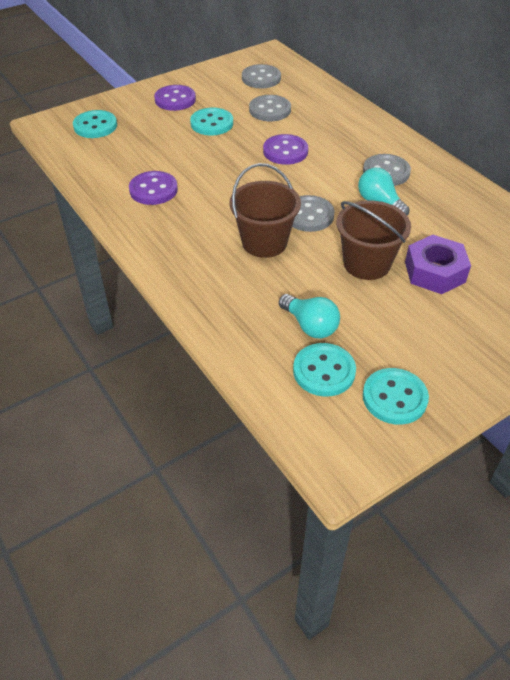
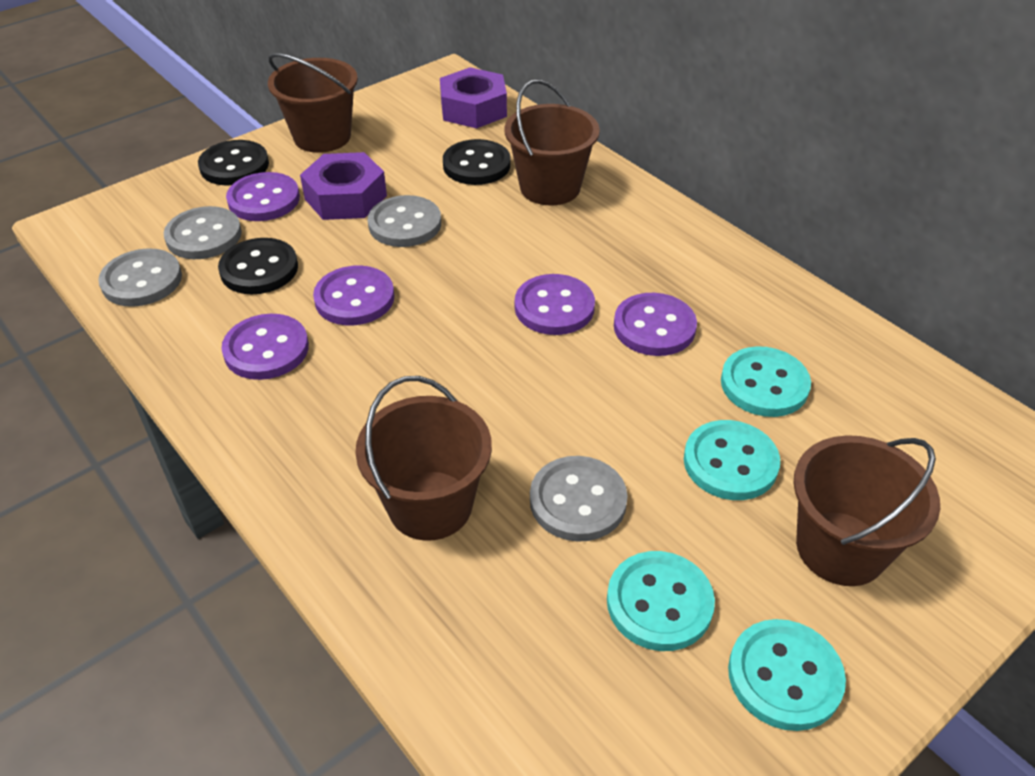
black button: none = 0 -> [198,140,269,186] [218,238,298,294] [443,139,511,185] = 3
brown bucket: [229,163,301,258] [337,200,411,280] = 2 -> [268,53,358,153] [355,376,492,541] [504,79,600,205] [794,435,940,586] = 4
purple button: [129,171,178,205] [154,85,196,111] [263,134,308,165] = 3 -> [222,314,309,380] [226,172,300,221] [313,265,394,326] [515,274,595,335] [614,293,697,356] = 5
purple nut: [405,235,471,294] = 1 -> [300,152,387,220] [440,67,507,128] = 2
turquoise light bulb: [279,294,340,338] [358,168,410,216] = 2 -> none = 0

